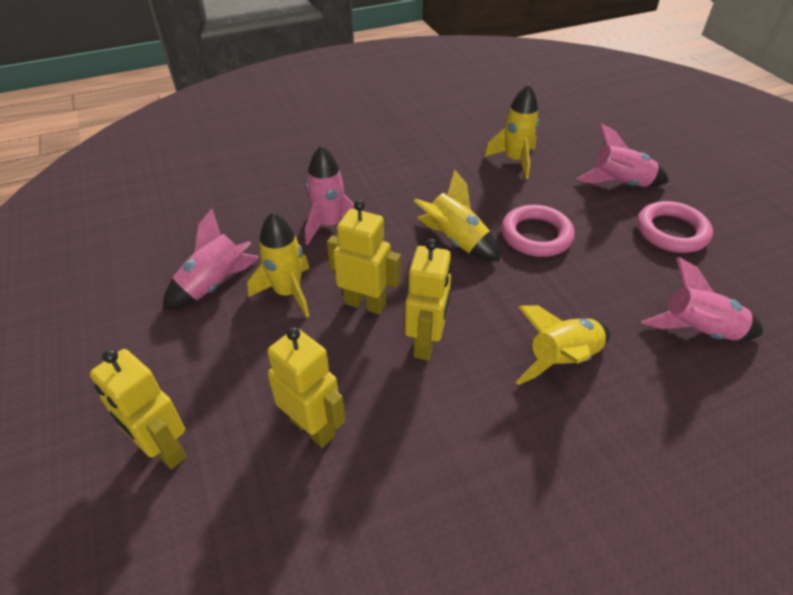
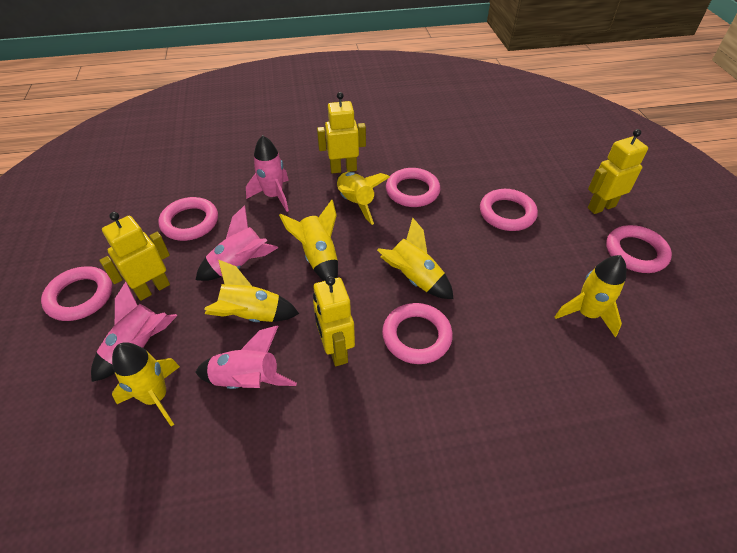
pink ring: [501,205,575,257] [637,201,713,253] = 2 -> [41,266,112,321] [158,197,218,241] [382,303,453,364] [386,168,440,207] [480,189,538,231] [606,225,672,273] = 6
yellow rocket: [247,212,310,318] [414,170,500,261] [484,84,539,179] [516,305,610,385] = 4 -> [112,342,180,427] [204,260,299,322] [279,200,338,281] [337,172,390,225] [377,218,453,299] [555,255,626,337] = 6

